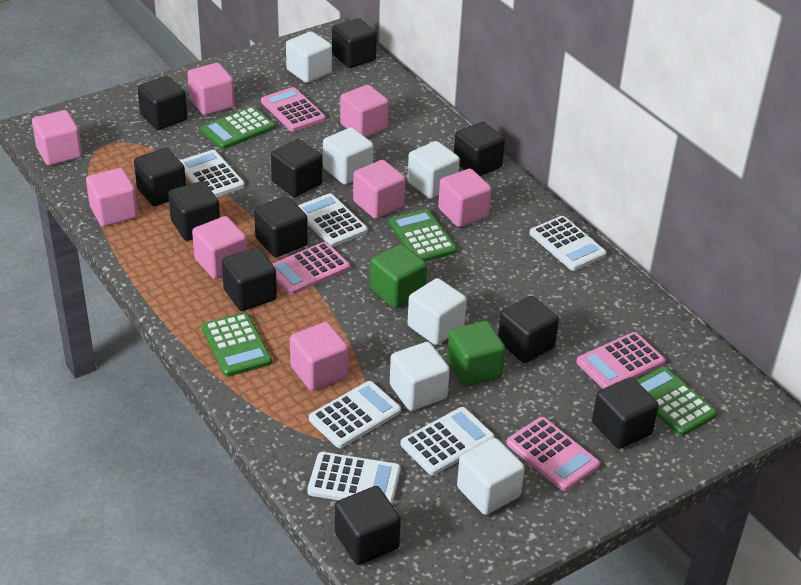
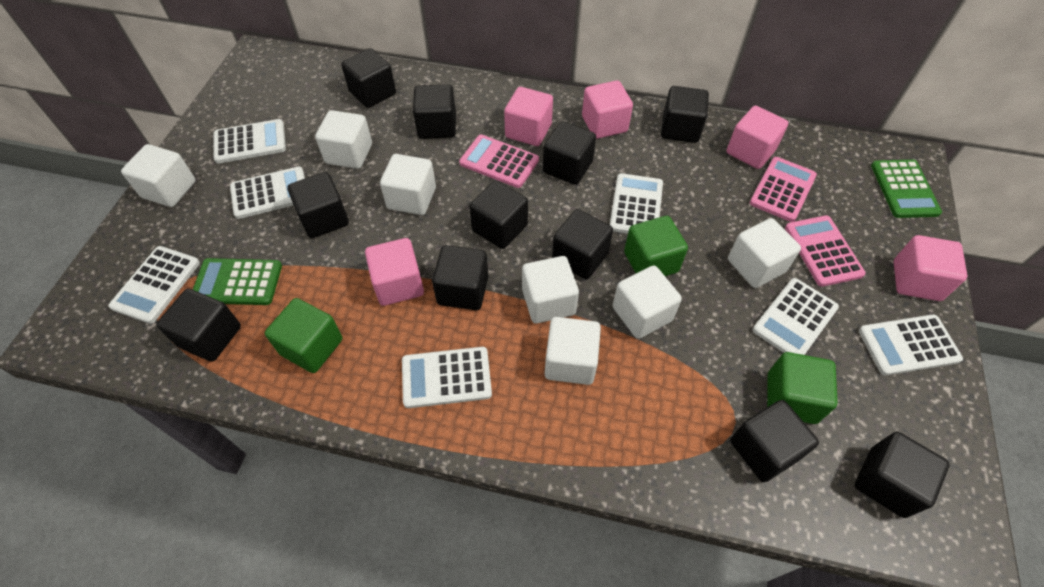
green calculator: [201,107,275,149] [202,312,272,377] [389,209,457,262] [636,367,717,436] = 4 -> [193,258,282,305] [871,160,942,218] = 2
green cube: [370,244,427,309] [447,321,505,387] = 2 -> [265,298,342,373] [624,216,688,276] [767,352,838,424] = 3
pink calculator: [261,87,325,132] [272,242,350,295] [506,417,600,491] [576,332,665,389] = 4 -> [459,135,539,188] [750,157,817,222] [785,216,866,287] = 3
pink cube: [32,110,82,166] [86,168,138,226] [188,63,235,115] [192,216,247,279] [290,322,348,391] [340,85,389,137] [353,160,405,219] [438,169,492,227] = 8 -> [365,238,424,306] [504,87,553,146] [582,80,633,139] [726,106,789,169] [894,235,967,301] = 5
white calculator: [180,150,245,197] [298,193,368,247] [307,452,400,504] [309,381,401,448] [401,407,495,475] [530,216,606,271] = 6 -> [108,246,200,324] [214,119,286,164] [230,167,305,219] [402,347,492,408] [610,173,663,234] [753,278,839,355] [859,314,963,376] = 7
white cube: [286,31,332,83] [323,127,373,185] [390,342,450,411] [407,141,460,199] [407,278,467,345] [457,438,525,515] = 6 -> [121,144,196,207] [315,110,372,169] [380,154,436,215] [522,256,579,324] [545,317,601,385] [613,266,682,339] [728,218,801,288] = 7

